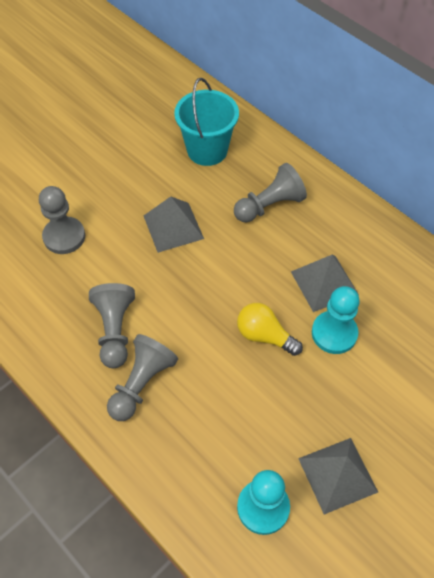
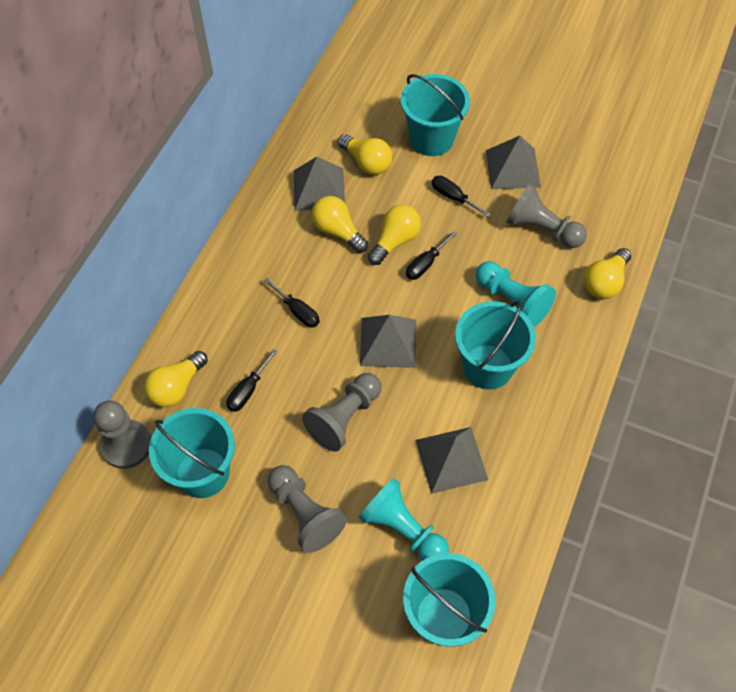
black screwdriver: none = 0 -> [226,349,277,412] [264,278,320,327] [406,231,457,280] [432,176,491,217] = 4
grey pyramid: [144,197,204,253] [291,255,359,312] [298,438,378,514] = 3 -> [294,157,345,211] [360,315,416,368] [416,427,488,494] [486,136,541,189] = 4
turquoise bucket: [174,78,239,166] = 1 -> [149,408,235,498] [401,74,470,156] [403,553,496,647] [455,301,536,389] = 4
yellow light bulb: [237,303,303,356] = 1 -> [144,351,208,407] [311,196,368,253] [338,134,392,175] [368,205,421,265] [584,248,631,299] = 5

